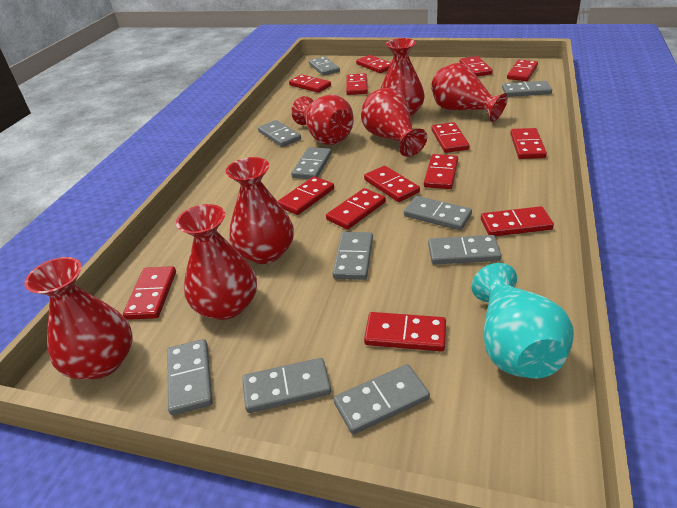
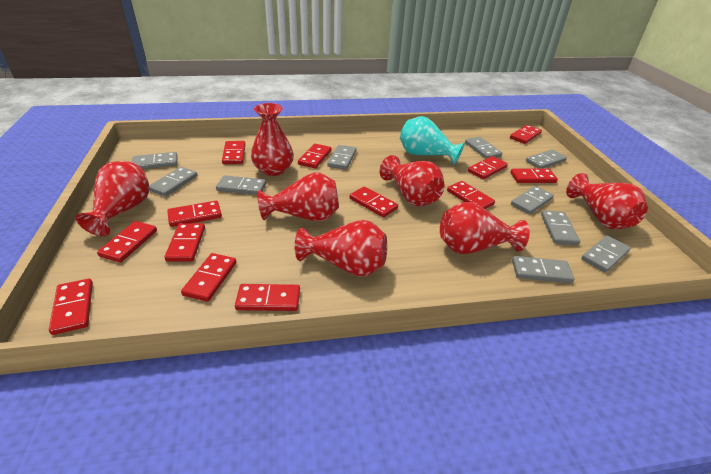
red domino: [123,266,176,320] [278,176,334,215] [289,74,331,93] [326,188,386,230] [346,73,368,95] [356,55,391,73] [364,166,420,202] [364,312,446,352] [424,154,458,189] [432,122,470,153] [460,56,493,77] [481,206,554,236] [507,60,538,81] [510,128,547,159] = 14 -> [49,279,93,335] [97,221,157,263] [164,223,205,262] [167,201,222,227] [181,253,236,302] [222,141,245,164] [235,284,300,311] [298,144,331,169] [349,186,398,218] [447,181,495,209] [468,156,508,179] [510,125,542,144] [510,169,558,183] = 13

